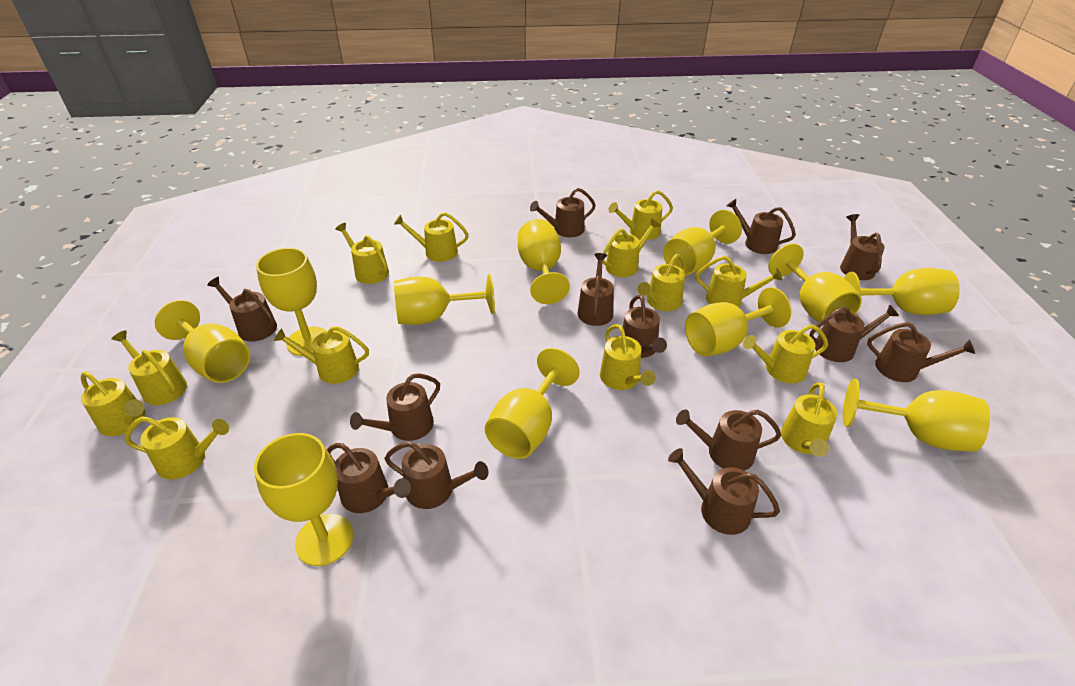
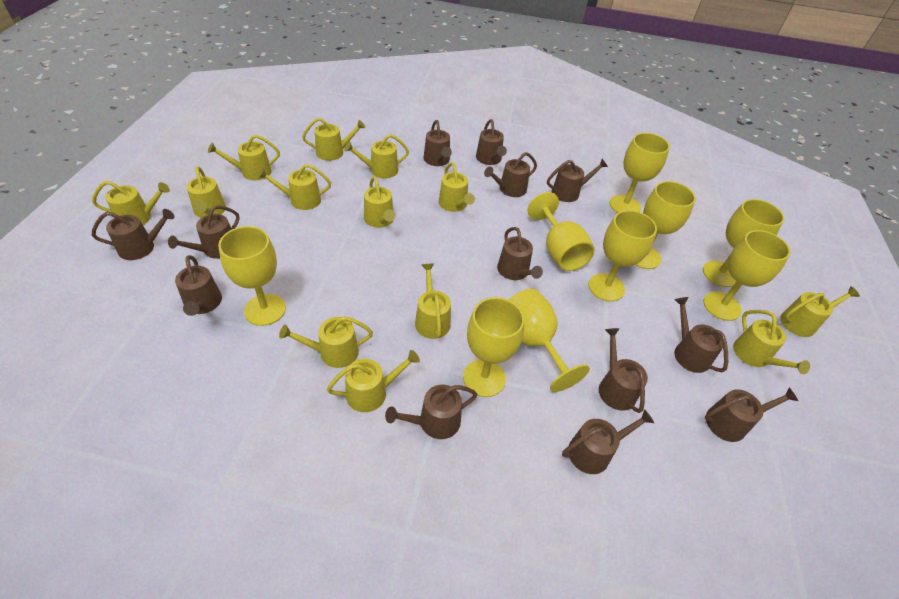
yellow goblet: [155,300,250,383] [254,433,353,566] [256,248,327,356] [394,274,495,325] [485,348,580,459] [518,219,570,304] [663,210,742,276] [685,287,791,356] [768,243,862,325] [843,379,990,452] [844,268,960,315] = 11 -> [218,226,286,326] [463,297,524,397] [509,289,590,392] [528,192,595,271] [588,210,657,302] [610,133,670,213] [635,181,696,269] [703,199,784,287] [703,230,790,321] = 9

